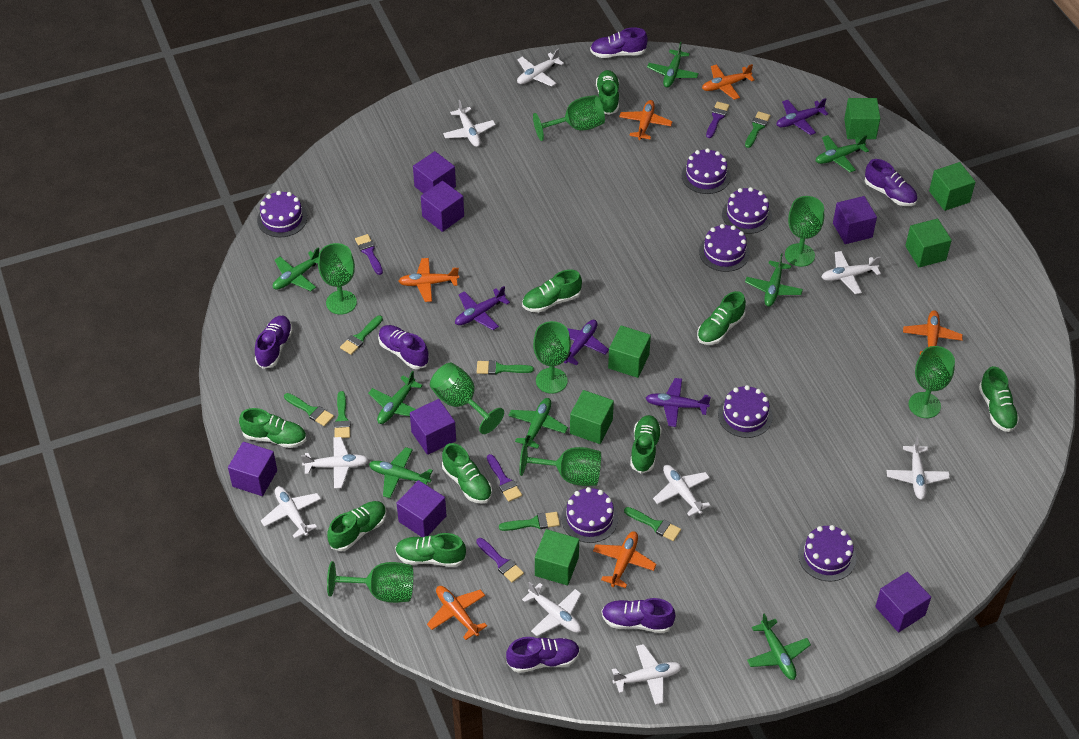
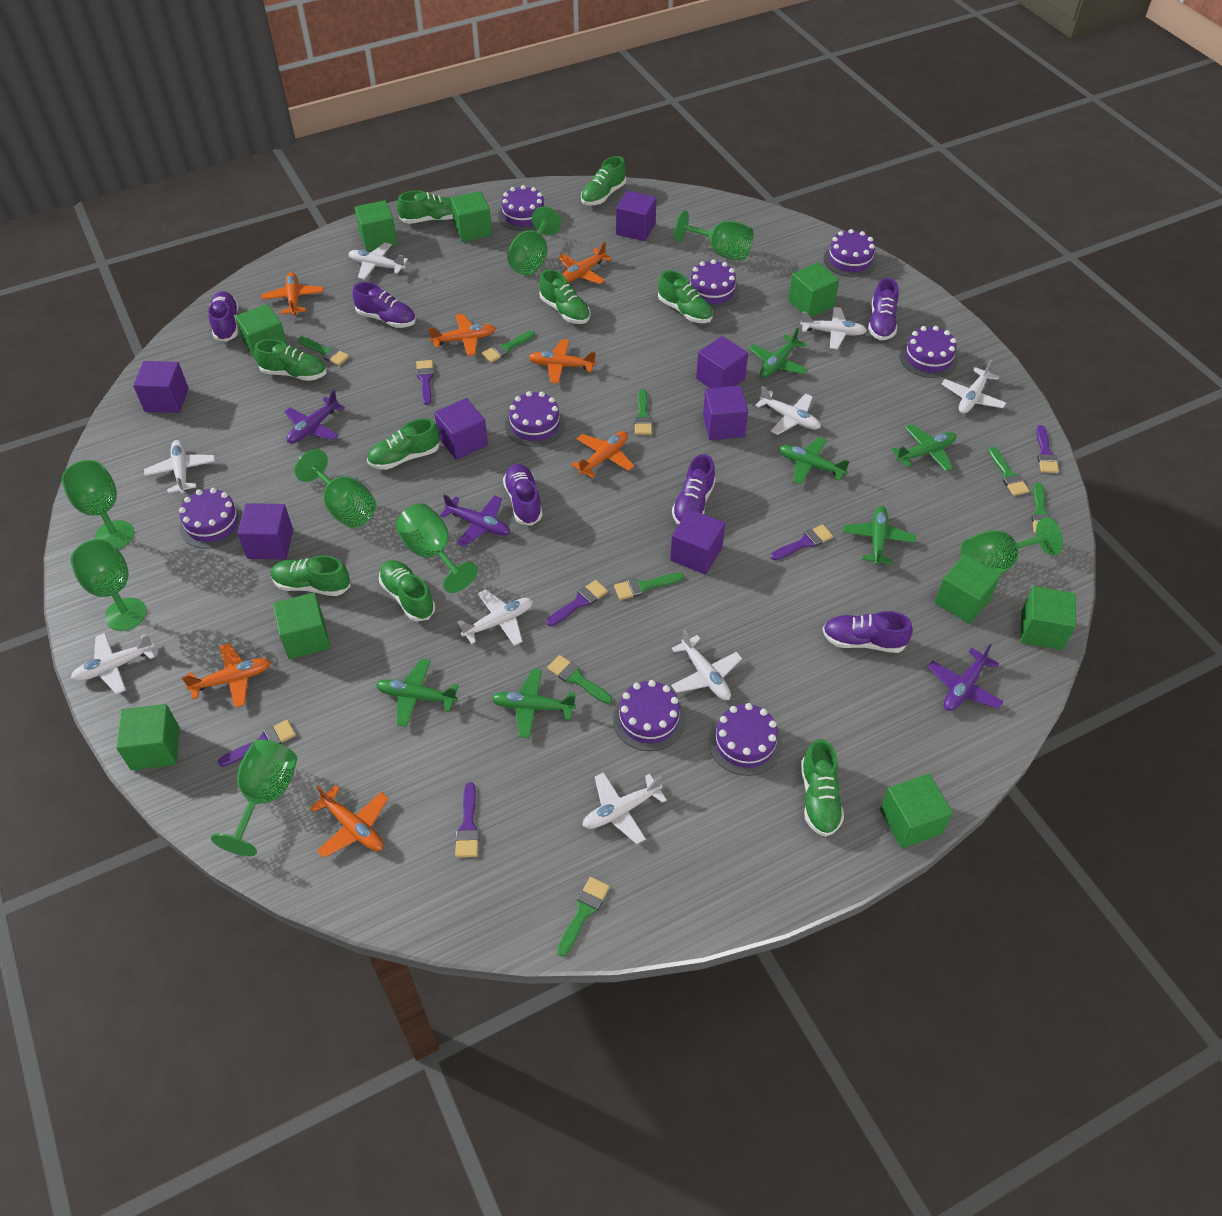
green brush: [284,393,334,426] [334,391,350,438] [340,315,383,355] [477,360,534,375] [499,512,560,531] [624,507,681,541] [745,111,771,148] = 7 -> [298,337,349,366] [482,331,535,363] [547,655,612,704] [557,877,610,956] [614,572,684,600] [634,389,652,435] [988,447,1030,496] [1031,482,1052,533] = 8
green cube: [535,529,579,585] [570,390,614,444] [608,325,651,378] [844,98,880,139] [905,219,952,267] [929,162,975,211] = 6 -> [116,704,180,770] [235,304,287,360] [273,592,330,659] [355,200,397,251] [451,191,492,242] [788,262,839,317] [880,774,953,849] [935,554,1001,624] [1020,586,1076,650] = 9
green plane: [273,247,319,291] [368,371,423,424] [369,447,433,498] [508,398,568,449] [647,42,699,87] [745,253,803,307] [747,613,811,680] [816,135,869,172] = 8 -> [376,659,459,727] [491,669,576,738] [749,328,808,377] [779,437,850,484] [843,506,916,565] [891,424,956,471] = 6
orange plane: [398,258,459,302] [427,586,487,640] [593,531,656,588] [619,100,673,140] [702,64,755,100] [903,310,963,355] = 6 -> [181,643,271,708] [262,272,324,316] [310,785,389,858] [428,314,496,356] [529,339,596,384] [558,242,612,284] [571,431,634,478] = 7
purple brush: [355,234,383,275] [476,538,524,583] [487,454,522,502] [706,102,729,138] = 4 -> [218,720,296,767] [416,360,434,405] [455,782,479,857] [546,580,608,626] [771,524,833,560] [1036,425,1059,473] = 6
purple cake: [257,191,307,237] [561,487,618,543] [681,148,731,194] [699,224,750,272] [718,385,773,438] [722,187,772,234] [798,525,856,581] = 7 -> [179,488,243,549] [498,185,546,231] [505,391,565,447] [613,680,685,751] [688,259,739,309] [709,703,782,776] [824,229,877,277] [900,326,958,378] = 8
purple plane: [455,286,510,330] [564,320,609,366] [646,378,711,427] [776,98,828,135] = 4 -> [284,390,345,444] [440,494,510,547] [928,644,1004,711] = 3

